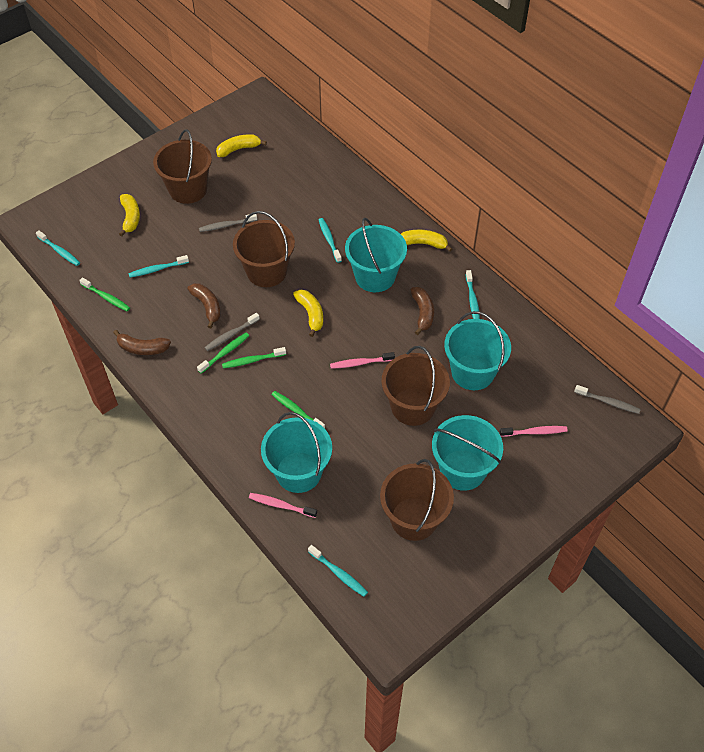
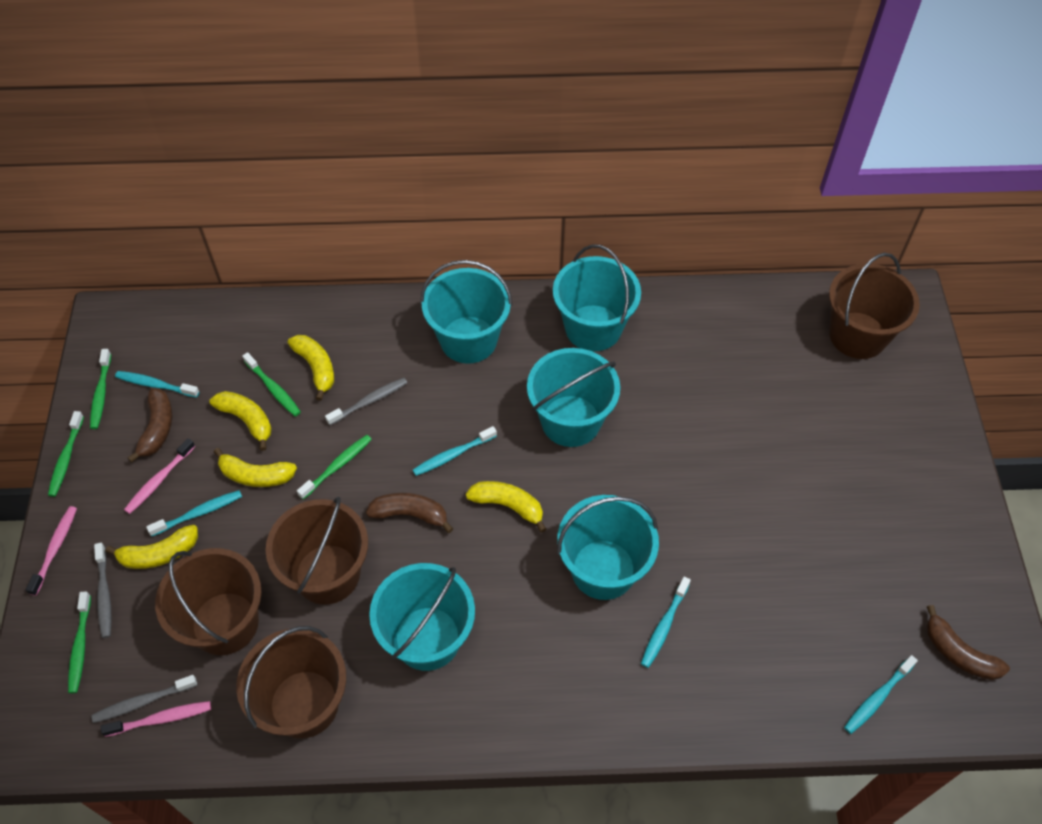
green toothbrush: [79,277,130,311] [197,333,249,373] [222,347,286,368] [272,391,325,429] = 4 -> [48,411,84,497] [68,591,91,693] [90,349,111,429] [242,352,301,416] [297,435,372,499] = 5
turquoise bucket: [261,412,332,493] [345,218,407,292] [432,415,503,491] [444,311,511,390] = 4 -> [369,563,475,671] [420,260,512,364] [527,348,620,447] [553,244,641,351] [557,495,659,600] = 5
yellow banana: [119,194,140,237] [216,134,267,157] [293,290,323,337] [401,229,452,252] = 4 -> [106,525,198,569] [209,391,272,451] [214,448,297,487] [288,335,334,401] [466,481,546,533] = 5

